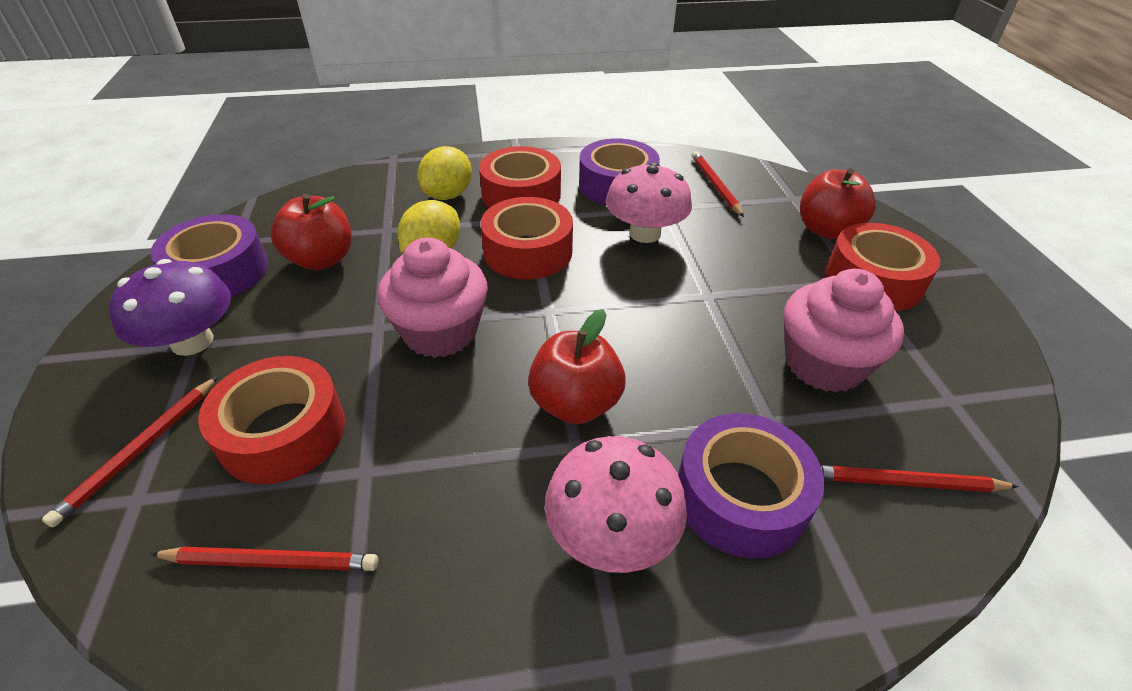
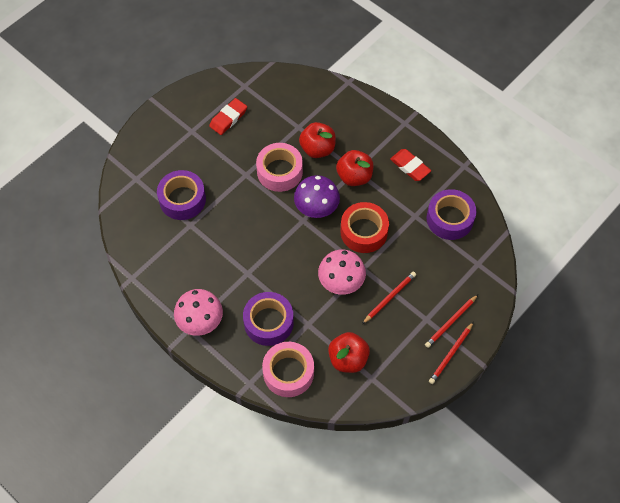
pink cupcake: [378,237,488,358] [784,269,904,393] = 2 -> none = 0
pink tape: none = 0 -> [256,143,303,192] [262,342,314,397] = 2
red eraser: none = 0 -> [209,98,247,135] [390,149,431,181] = 2
red pencil: [42,376,218,527] [150,547,378,571] [692,151,744,217] [821,465,1019,492] = 4 -> [362,272,416,324] [425,294,478,348] [429,322,474,384] = 3
red tape: [198,356,345,484] [479,146,561,208] [481,197,573,280] [826,223,940,311] = 4 -> [340,202,389,253] = 1
yellow lemon: [398,200,460,253] [418,146,472,200] = 2 -> none = 0

